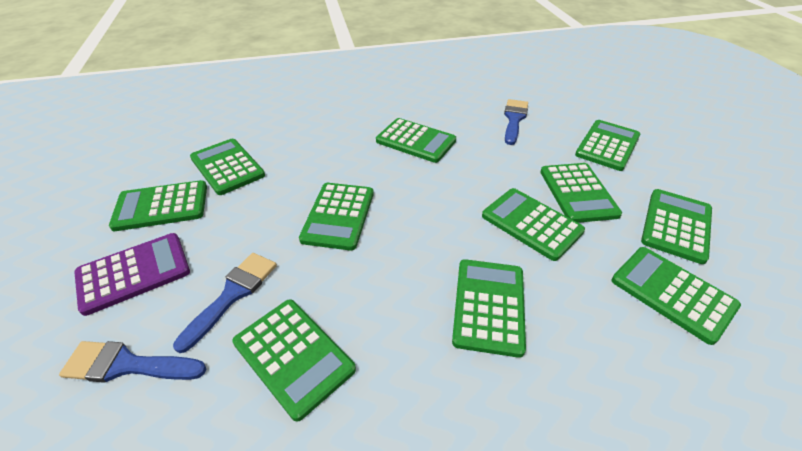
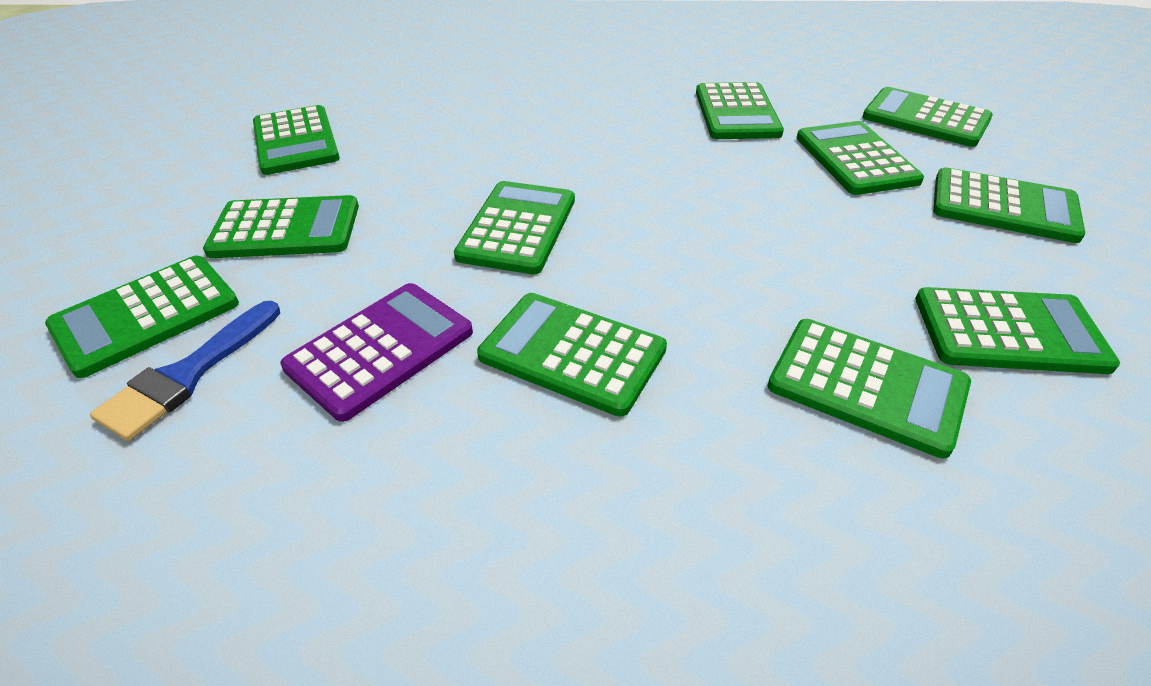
blue brush: [59,341,206,383] [173,253,277,353] [504,99,528,145] = 3 -> [90,301,280,441] = 1

